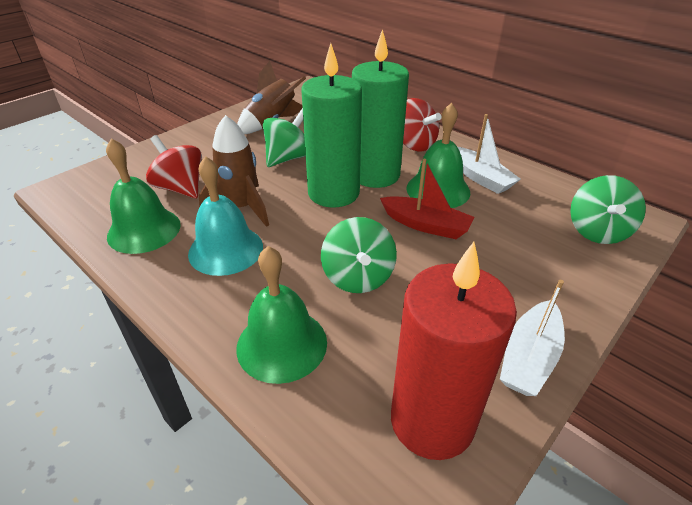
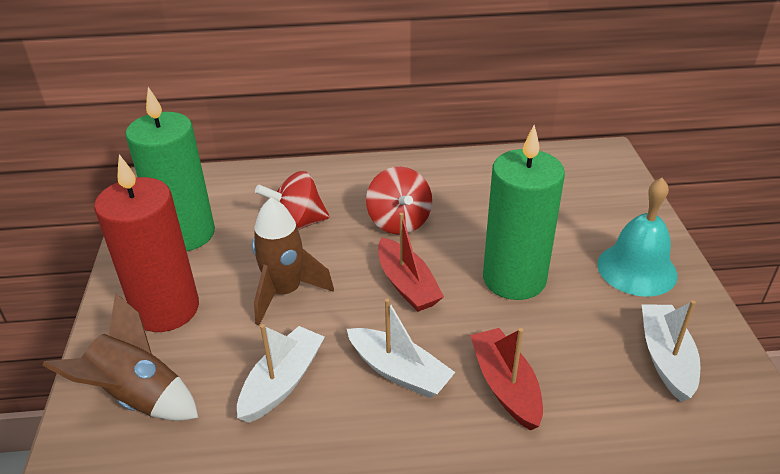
green bell: [106,138,181,254] [236,246,327,384] [406,103,470,208] = 3 -> none = 0
green spinning top: [263,108,306,167] [321,217,397,293] [570,175,646,244] = 3 -> none = 0
red boat: [380,159,474,239] = 1 -> [378,213,444,312] [470,328,543,430] = 2
white boat: [458,114,521,194] [500,280,565,396] = 2 -> [237,324,325,423] [347,299,455,398] [642,300,701,402] = 3

